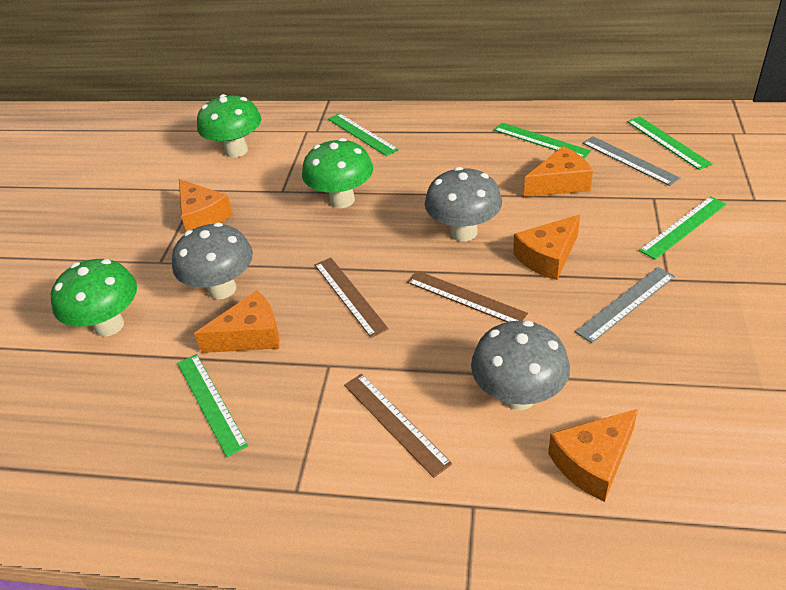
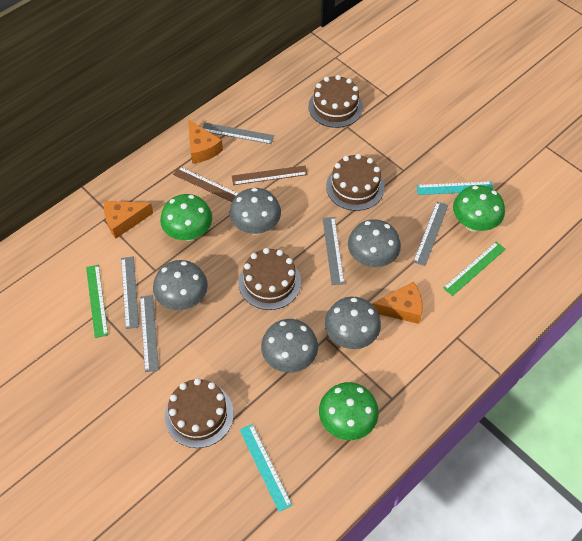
brown cake: none = 0 -> [165,378,234,448] [238,248,301,310] [308,75,363,128] [326,154,384,211] = 4
brown ruler: [315,258,389,338] [344,374,452,478] [407,271,528,322] = 3 -> [173,166,238,202] [232,165,308,185] = 2
green ruler: [177,354,248,457] [328,113,399,156] [494,123,591,158] [627,116,713,170] [639,196,726,259] = 5 -> [86,265,108,338] [443,242,506,296] = 2
grey mushroom: [172,223,253,299] [425,167,502,241] [471,320,570,410] = 3 -> [153,260,208,310] [230,188,281,235] [261,319,318,373] [325,297,381,349] [348,219,401,267] = 5
grey ruler: [575,267,675,343] [582,136,680,186] = 2 -> [121,256,139,329] [140,295,159,372] [202,123,274,144] [322,217,344,285] [413,202,448,266] = 5
orange cheese: [179,179,233,231] [194,291,279,353] [513,214,580,280] [524,146,593,197] [548,409,638,502] = 5 -> [104,201,153,239] [188,119,223,164] [372,281,423,324] = 3
turquoise ruler: none = 0 -> [240,424,292,512] [416,181,493,195] = 2

